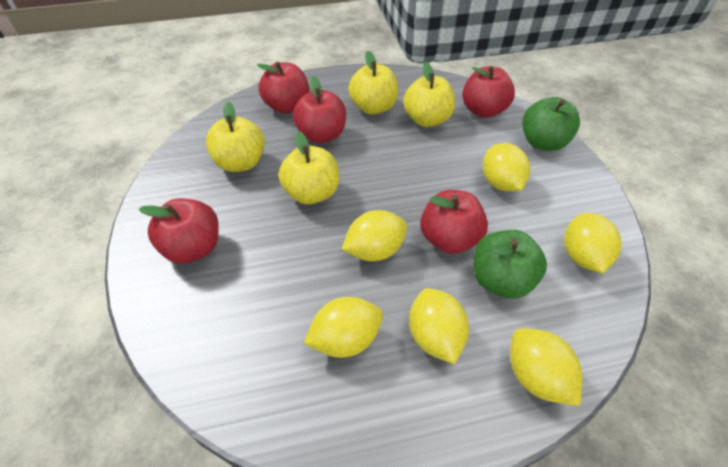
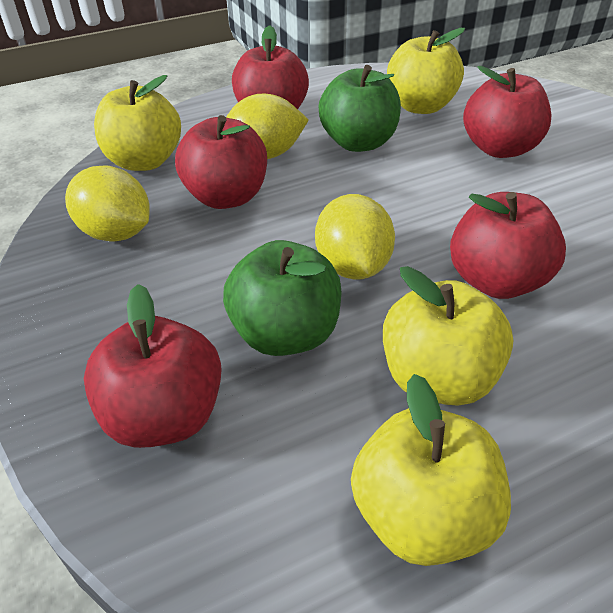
yellow lemon: [304,297,383,358] [342,210,407,261] [409,288,469,364] [483,143,530,192] [510,328,582,406] [564,213,622,273] = 6 -> [65,165,150,241] [226,94,309,159] [315,194,395,279] = 3

